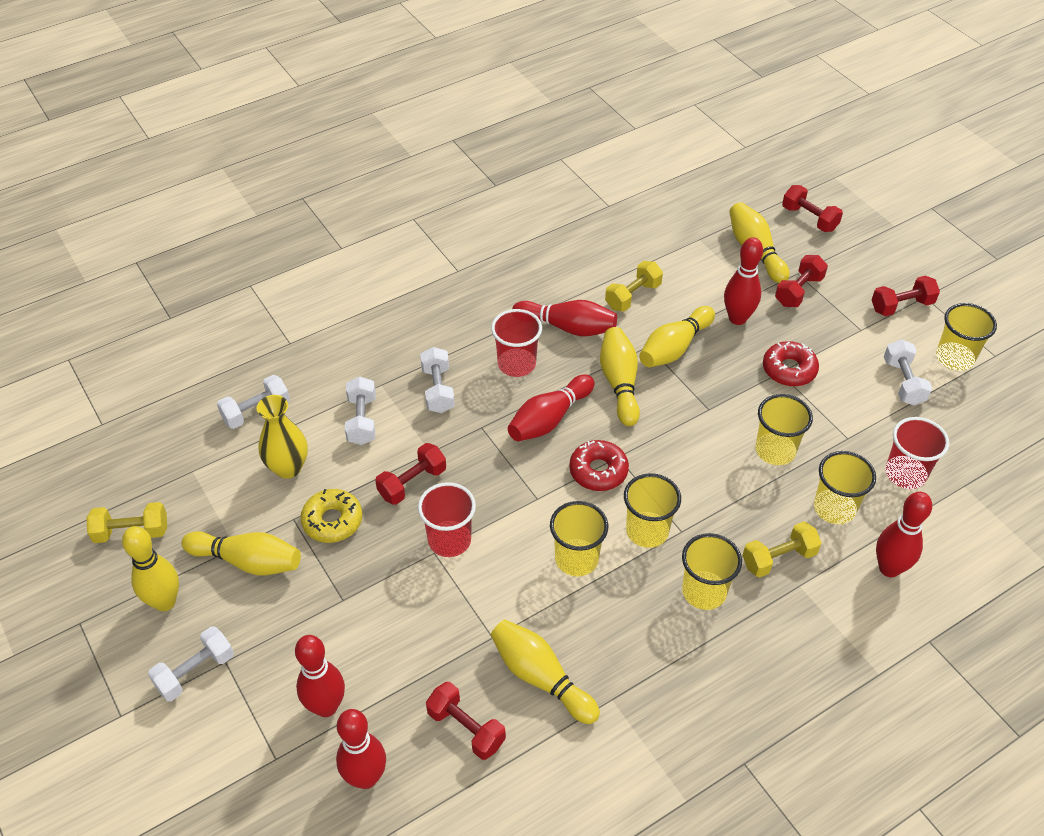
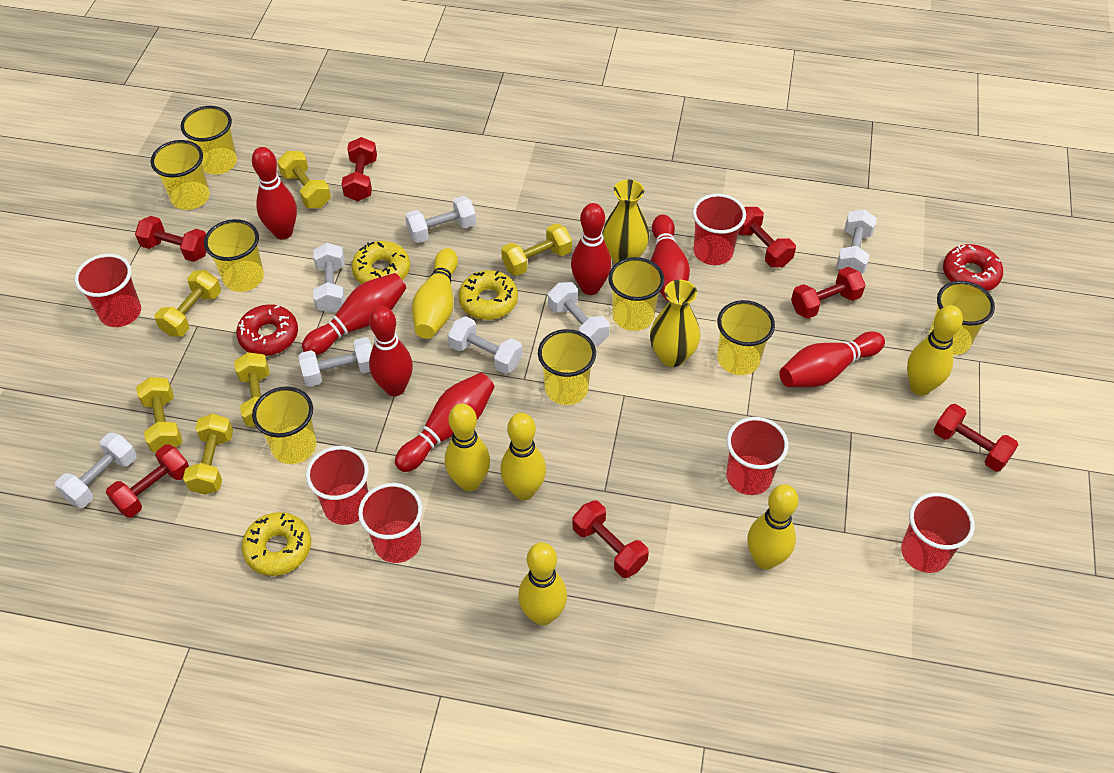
red bowling pin: [295,635,345,717] [336,709,386,789] [508,375,595,441] [512,300,617,336] [724,237,763,325] [876,492,932,577] = 6 -> [252,147,297,240] [302,273,406,355] [369,306,413,396] [395,373,495,472] [571,203,611,295] [651,214,690,301] [779,331,885,387] = 7
red cup: [418,482,476,557] [491,309,542,377] [885,417,949,489] = 3 -> [75,254,141,327] [306,446,369,525] [358,483,423,563] [692,194,746,265] [726,417,789,495] [901,492,975,573] = 6
red dumbbell: [375,443,446,505] [426,682,506,760] [775,255,828,307] [782,185,843,232] [872,276,940,316] = 5 -> [106,444,189,518] [135,216,207,262] [342,137,377,201] [572,500,649,578] [738,207,796,268] [791,267,866,319] [934,404,1018,472] = 7
white dumbbell: [148,626,234,701] [217,375,290,429] [345,376,376,445] [420,347,455,413] [884,340,932,405] = 5 -> [55,433,137,508] [298,337,372,387] [313,243,345,313] [405,196,476,243] [448,316,522,374] [548,282,609,346] [836,209,877,274] = 7
yellow cup: [550,501,608,576] [624,473,681,548] [682,533,742,610] [755,394,813,465] [814,451,876,524] [936,303,997,371] = 6 -> [150,140,210,210] [181,106,237,175] [204,219,264,292] [252,387,316,464] [538,329,596,405] [608,257,664,331] [717,300,775,375] [929,281,995,355] = 8
yellow donut: [300,489,362,543] = 1 -> [242,512,311,576] [352,241,410,284] [458,270,518,320] = 3
yellow dumbbell: [87,502,167,543] [605,261,663,312] [742,521,822,578] = 3 -> [136,377,182,452] [154,270,221,337] [183,414,233,495] [234,352,270,427] [277,151,331,208] [501,223,572,276] = 6
yellow vase: [257,395,308,479] = 1 -> [602,179,649,264] [650,280,700,367] = 2

